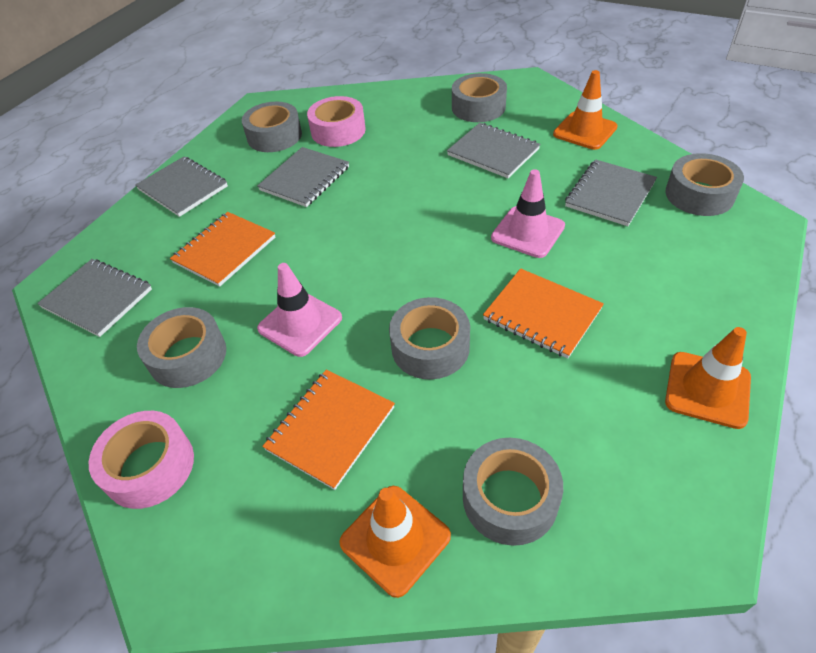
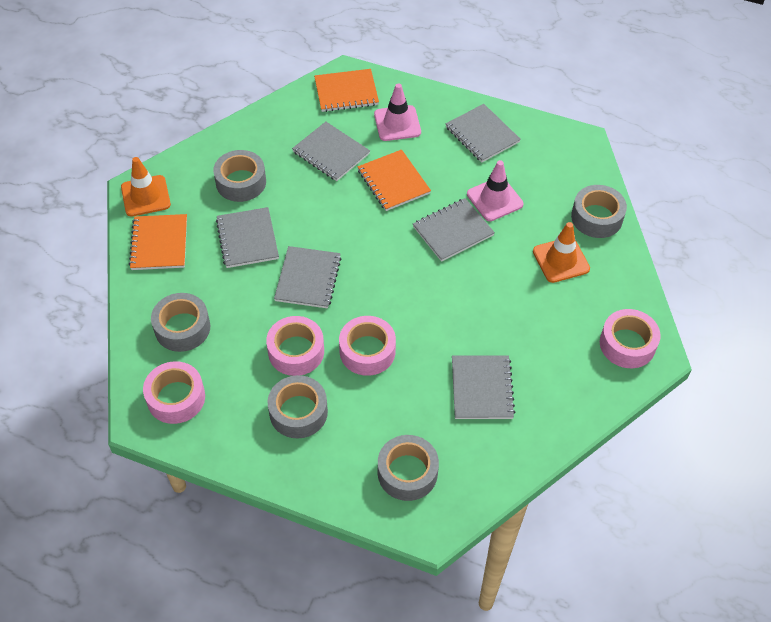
grey notebook: [37,259,152,337] [135,157,228,217] [257,147,349,207] [447,123,540,178] [565,160,657,226] = 5 -> [216,207,279,268] [274,246,341,309] [292,122,370,181] [413,198,495,262] [446,104,521,162] [452,356,515,419] = 6
grey tape: [137,307,226,388] [242,102,302,152] [389,297,470,380] [452,73,507,122] [463,438,563,546] [665,153,744,216] = 6 -> [151,293,210,352] [213,150,266,202] [268,375,328,438] [378,435,439,501] [571,185,627,238] = 5
orange traffic cone: [339,486,451,598] [553,70,618,150] [665,327,751,429] = 3 -> [121,157,171,217] [533,222,590,283] = 2
pink tape: [89,411,194,509] [307,96,366,147] = 2 -> [143,361,205,424] [266,316,324,376] [339,316,396,376] [600,309,661,368] = 4

